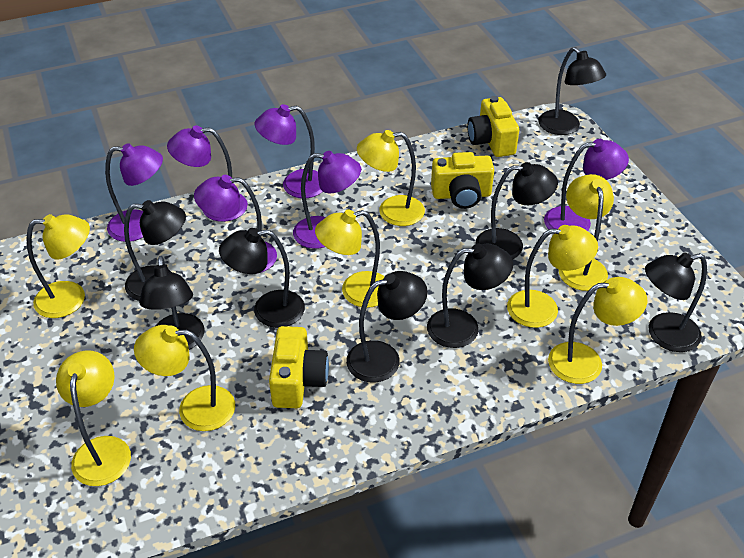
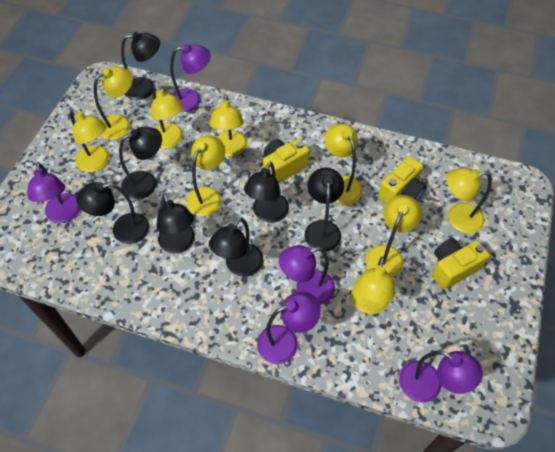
black lamp: [124,200,186,301] [139,256,205,350] [219,228,305,328] [346,271,428,383] [427,244,513,348] [476,162,558,260] [538,47,606,135] [645,252,707,352] = 8 -> [76,182,149,244] [119,127,162,199] [121,32,160,100] [156,193,195,253] [209,217,263,277] [244,161,289,223] [304,167,344,252] = 7
purple lamp: [105,143,163,242] [167,125,248,222] [194,175,277,274] [255,104,323,198] [293,151,361,249] [544,139,629,231] = 6 -> [27,162,81,223] [170,44,210,112] [257,292,321,364] [279,245,335,305] [399,350,483,403] = 5
yellow lamp: [26,214,90,318] [56,350,131,486] [134,325,235,431] [315,210,385,308] [357,130,425,226] [507,225,598,328] [548,277,647,384] [558,174,614,291] = 8 -> [70,110,109,172] [94,66,133,140] [151,86,184,149] [186,135,225,216] [209,94,247,157] [324,124,363,204] [351,257,395,314] [366,195,422,277] [446,168,492,234] = 9

